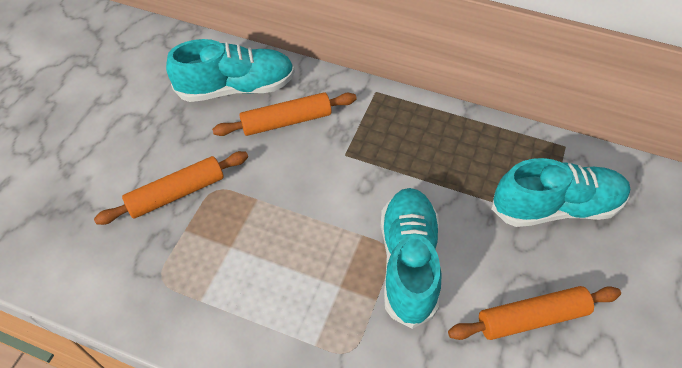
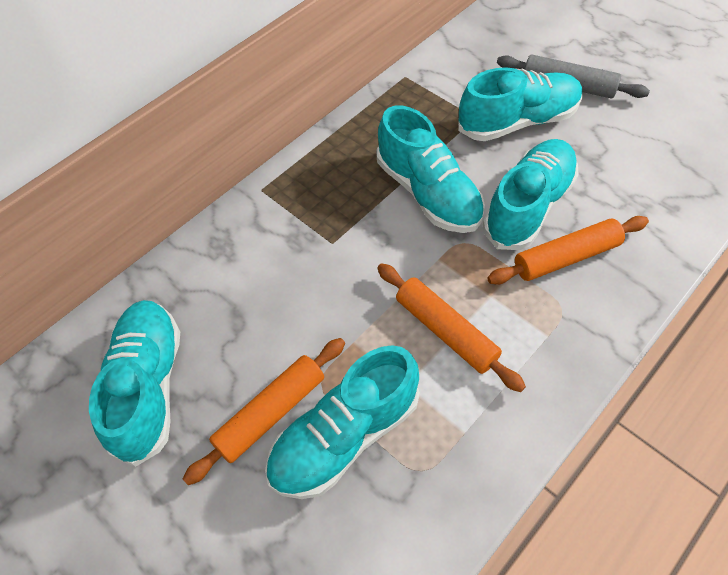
grey rolling pin: none = 0 -> [497,55,650,98] = 1
turquoise shoe: [166,39,295,102] [381,188,442,329] [491,158,630,227] = 3 -> [89,300,180,467] [265,345,420,499] [377,106,485,233] [458,67,583,141] [483,139,579,250] = 5

